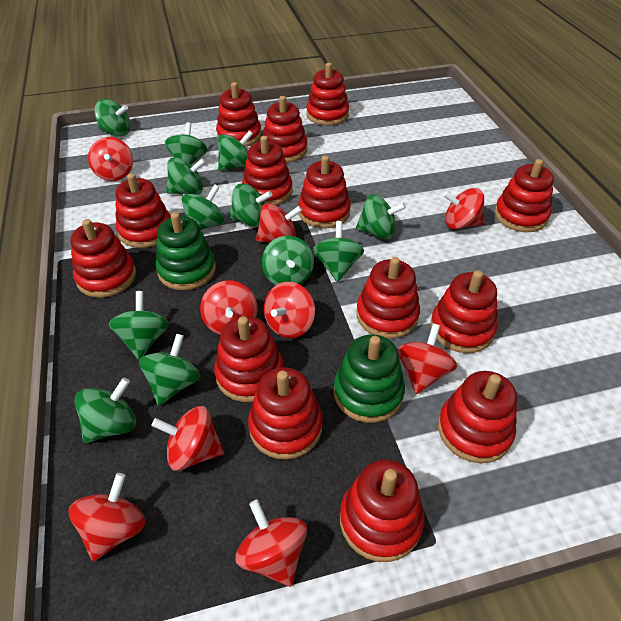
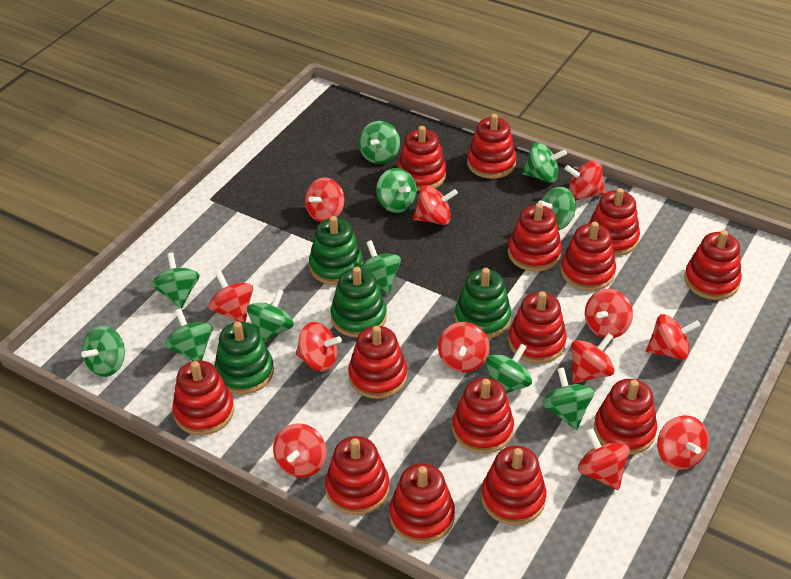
green spinning top: [74,377,136,443] [94,99,130,137] [109,291,169,360] [139,334,200,406] [165,122,207,165] [166,157,206,195] [182,184,224,230] [218,130,253,171] [229,183,272,227] [262,236,314,285] [313,221,364,282] [356,194,406,239] = 12 -> [81,326,125,377] [151,252,200,309] [165,308,213,361] [247,289,294,343] [359,121,400,164] [359,240,401,294] [376,168,417,213] [486,343,532,394] [522,142,567,183] [538,187,576,231] [542,367,594,430] = 11
green stacking toy: [155,212,216,290] [334,334,405,423] = 2 -> [214,321,274,394] [309,216,363,285] [331,267,387,338] [455,268,511,339] = 4
red spinning top: [69,473,145,561] [88,137,133,181] [152,406,224,471] [200,281,257,335] [235,500,307,587] [256,203,302,243] [264,282,315,338] [397,324,457,394] [443,188,485,230] = 9 -> [208,271,253,322] [273,423,327,478] [296,322,342,372] [305,177,344,222] [413,185,458,225] [438,322,490,372] [565,161,605,200] [571,333,615,383] [578,428,630,490] [585,289,633,338] [646,314,700,360] [657,415,709,470] = 12

